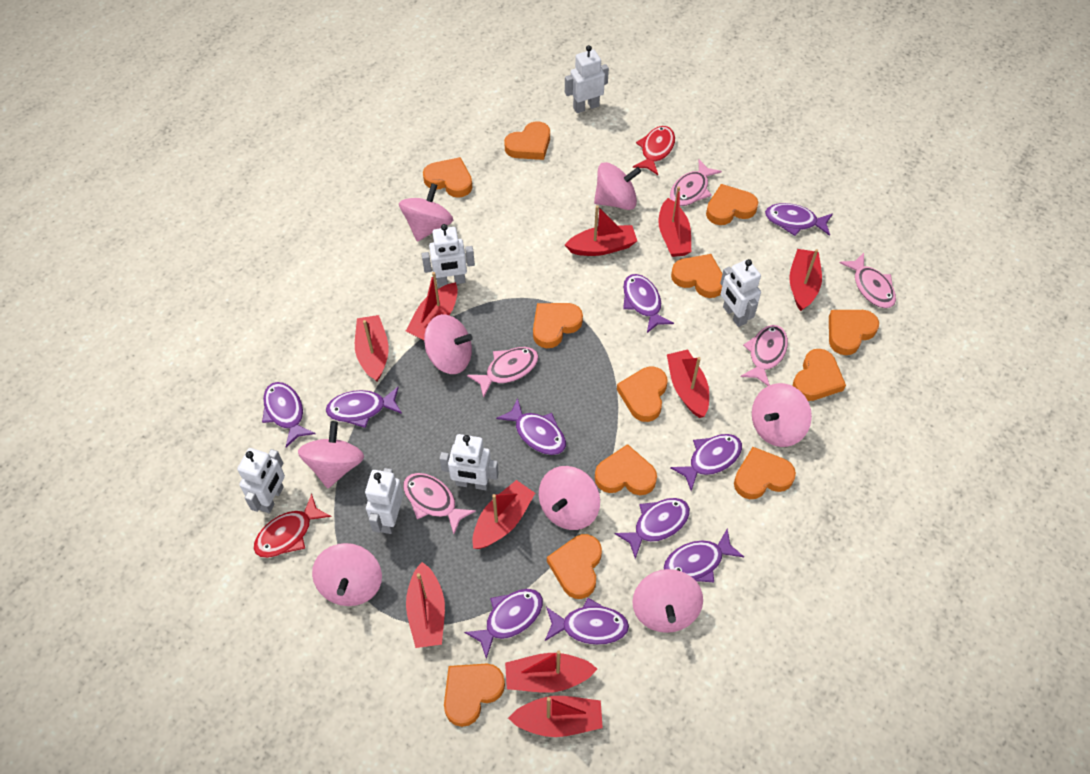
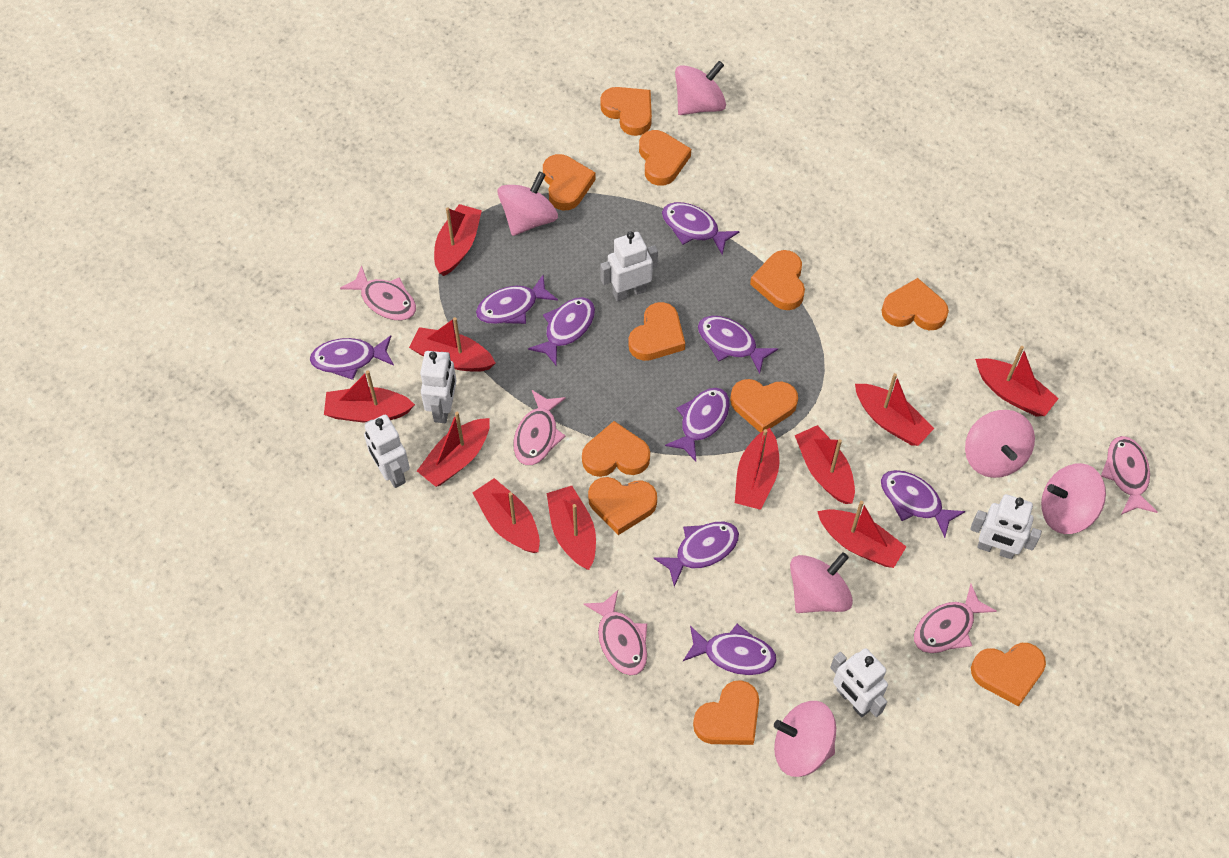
orange heart: [423,157,472,198] [444,664,505,727] [504,122,550,160] [533,303,583,348] [547,534,602,599] [595,444,657,495] [617,366,667,422] [671,254,723,298] [706,184,758,225] [734,447,796,499] [793,349,846,401] [829,310,879,355] = 12 -> [543,154,596,210] [582,421,650,477] [588,477,657,535] [600,87,652,136] [628,302,685,361] [639,130,691,186] [693,680,759,745] [730,379,798,433] [750,250,805,310] [881,278,949,330] [971,643,1046,706] = 11
pink spinning top: [298,421,364,488] [312,543,382,606] [399,183,453,242] [424,314,473,374] [539,466,600,530] [594,162,641,210] [632,569,703,633] [752,383,812,447] = 8 -> [497,172,558,236] [675,61,726,115] [774,701,836,777] [790,552,853,613] [965,410,1035,478] [1041,463,1106,534] = 6
purple fish: [262,382,315,447] [326,387,402,428] [464,589,543,659] [496,398,566,455] [545,598,629,645] [615,498,690,559] [623,274,674,333] [664,529,744,582] [670,434,742,491] [765,203,833,236] = 10 -> [310,335,394,380] [476,275,558,324] [528,297,595,365] [653,522,739,587] [662,202,740,255] [665,388,730,461] [683,624,777,675] [698,316,778,374] [881,470,965,538] = 9
red boat: [355,315,389,381] [406,272,458,340] [406,562,445,648] [472,480,535,549] [505,650,597,693] [508,696,603,737] [565,205,637,256] [658,186,691,257] [667,349,709,418] [789,249,822,311] = 10 -> [324,370,415,423] [409,317,496,372] [417,412,490,487] [434,204,482,276] [473,478,540,553] [546,486,596,570] [735,428,779,510] [795,425,855,504] [817,501,906,568] [855,373,934,446] [975,346,1059,416] = 11
red fish: [254,494,332,558] [633,126,675,175] = 2 -> none = 0
white robot: [237,448,285,513] [365,468,403,534] [422,224,475,287] [439,434,499,490] [565,45,609,113] [720,259,761,327] = 6 -> [364,415,410,488] [420,351,457,423] [600,231,658,302] [830,648,888,717] [970,494,1042,559] = 5

